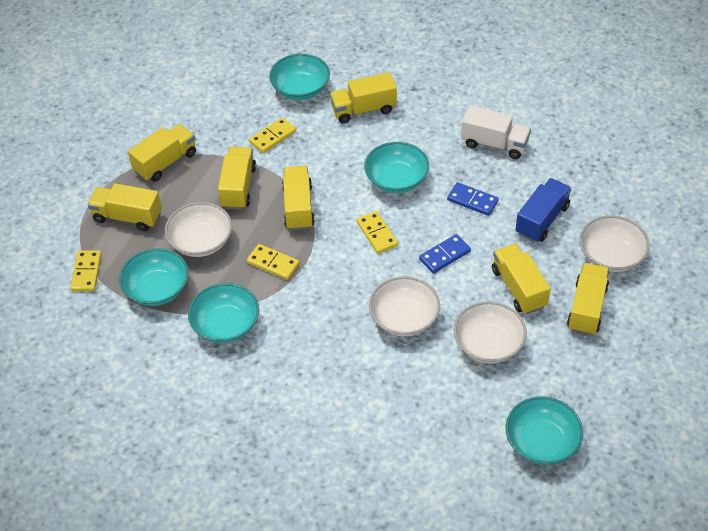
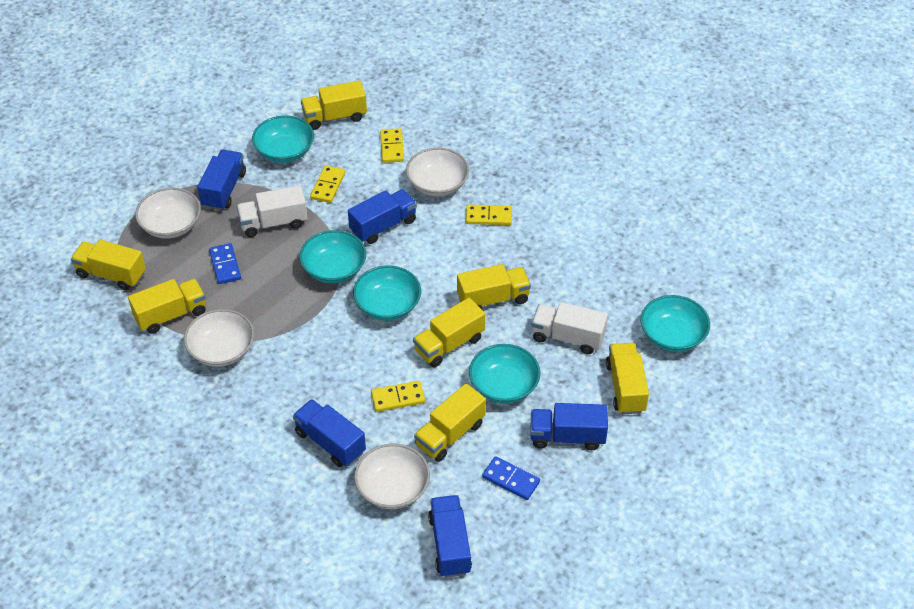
blue truck: [515,178,572,242] = 1 -> [198,149,246,211] [293,399,366,467] [348,189,417,244] [428,495,472,577] [531,403,608,450] = 5
white truck: [461,105,531,159] = 1 -> [237,185,308,237] [531,302,608,354] = 2

